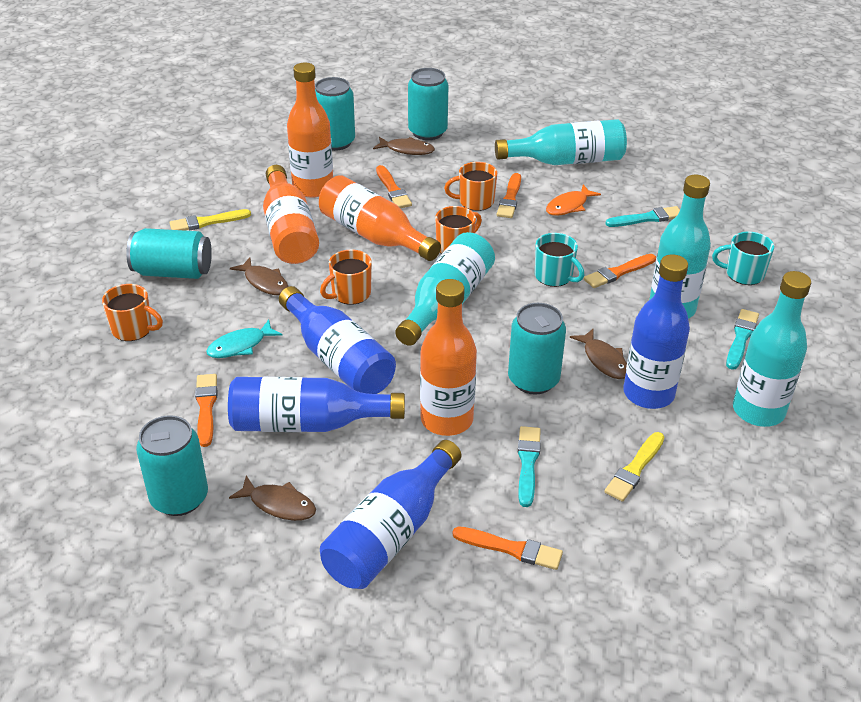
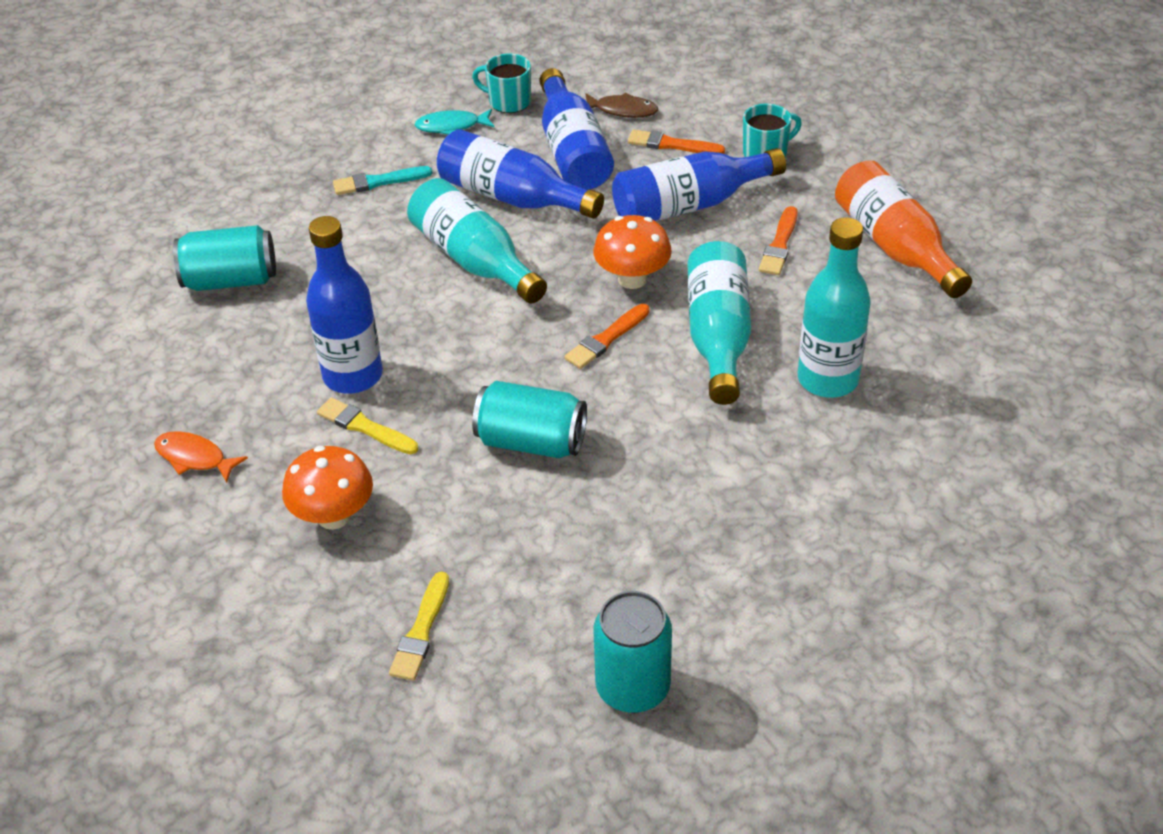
brown fish: [229,476,316,521] [230,257,289,295] [373,137,435,155] [570,328,627,379] = 4 -> [585,92,658,118] = 1
orange bottle: [263,165,319,264] [287,63,333,198] [319,175,441,261] [420,279,477,436] = 4 -> [835,160,972,298] = 1
orange brush: [195,374,217,447] [376,165,412,208] [452,526,563,570] [497,173,521,218] [584,254,656,288] = 5 -> [565,304,650,369] [628,129,725,154] [759,206,798,275] = 3
orange mug: [102,284,163,341] [320,249,372,305] [435,206,482,254] [444,162,497,211] = 4 -> none = 0
orange mushroom: none = 0 -> [282,446,373,530] [593,215,672,289] = 2
turquoise bottle: [395,232,495,346] [495,119,627,165] [649,175,711,319] [733,271,811,427] = 4 -> [407,178,547,303] [688,241,751,405] [798,217,871,398] = 3
turquoise brush: [518,426,541,507] [605,206,680,227] [726,309,759,370] = 3 -> [333,166,433,195] = 1
turquoise can: [126,228,212,279] [136,415,208,516] [315,77,355,151] [408,68,449,140] [508,303,566,395] = 5 -> [173,225,276,291] [472,381,587,458] [594,591,672,713] = 3

